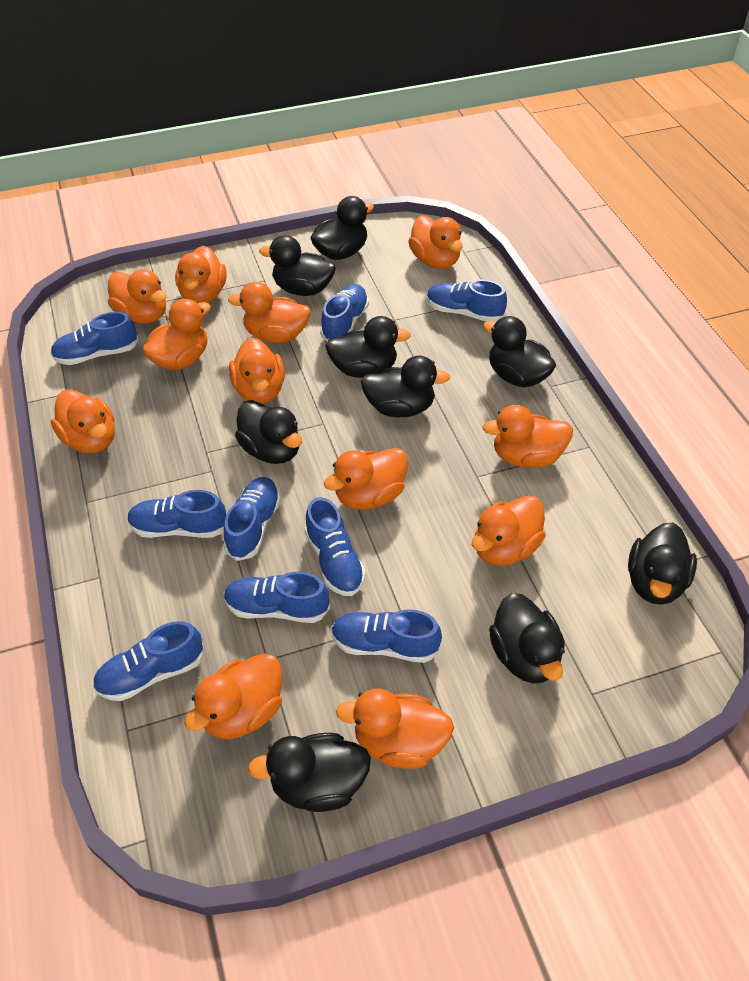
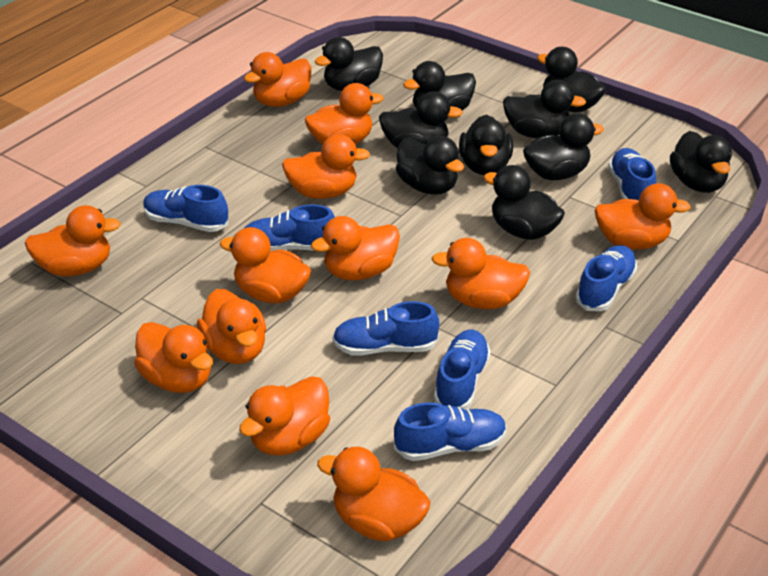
black duck: [235,400,302,464] [248,733,371,812] [259,235,336,296] [310,196,374,260] [325,316,411,378] [361,356,450,417] [483,316,556,387] [489,593,565,683] [628,523,697,605] = 9 -> [315,37,383,91] [379,92,463,149] [396,136,464,195] [403,61,476,110] [459,115,513,175] [483,165,565,240] [503,80,586,138] [523,113,604,180] [537,47,606,113] [670,131,732,193] = 10
blue shoe: [51,312,138,365] [92,621,204,701] [127,490,226,538] [223,477,281,561] [224,572,330,623] [304,497,366,596] [320,284,369,341] [331,609,442,663] [427,280,507,322] = 9 -> [143,185,228,232] [245,204,335,251] [332,301,439,355] [394,402,507,461] [434,330,491,410] [575,245,637,311] [608,148,656,200] = 7

